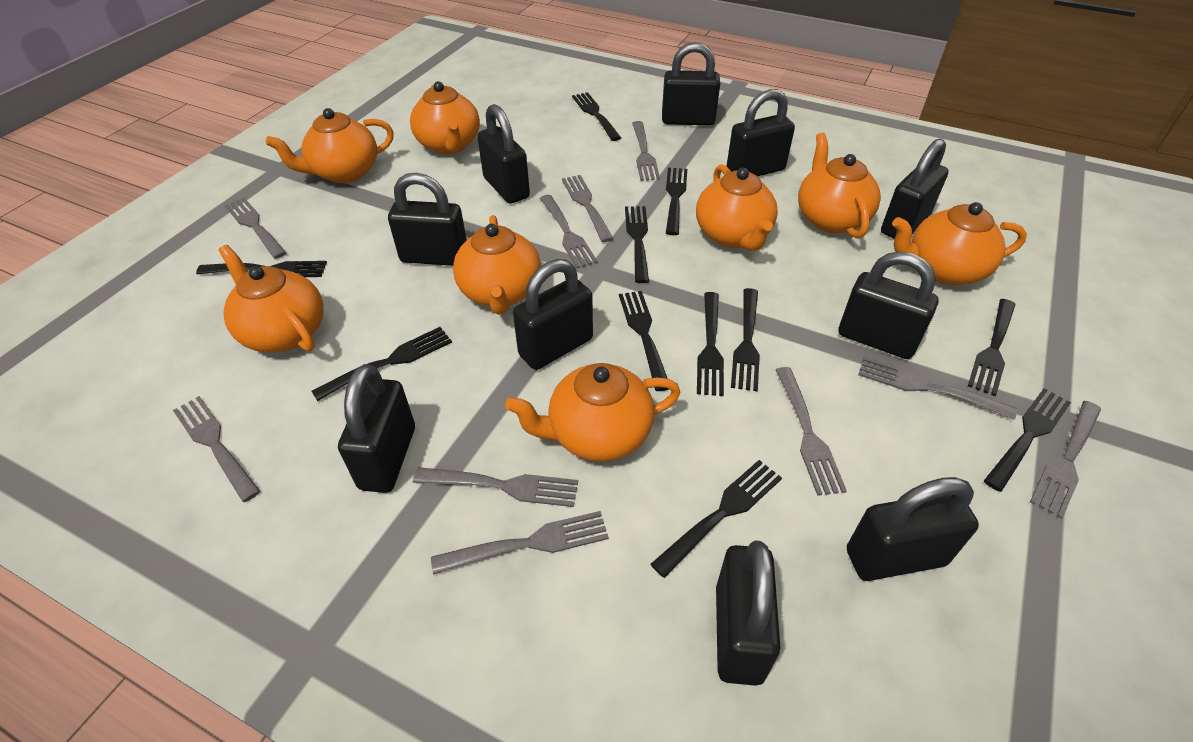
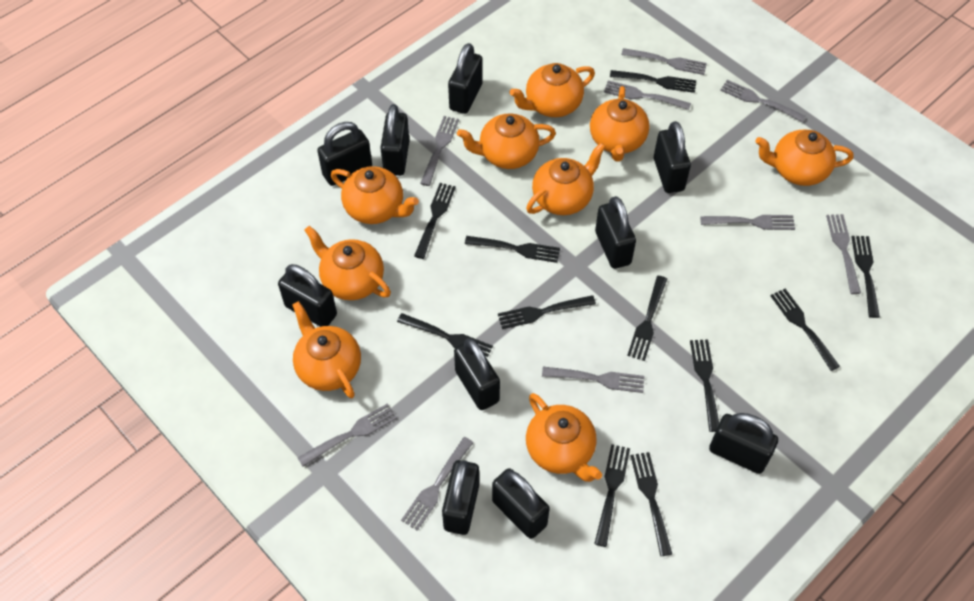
grey fork: [173,396,260,502] [225,197,287,259] [413,467,578,507] [431,511,609,575] [540,195,598,268] [562,175,614,242] [632,121,660,181] [776,367,847,496] [858,356,1017,420] [1030,401,1101,519] = 10 -> [298,403,397,467] [401,437,474,531] [420,116,459,186] [542,367,644,393] [604,80,691,110] [621,48,707,75] [700,215,795,230] [720,80,805,122] [826,214,861,294] = 9
orange teapot: [218,245,323,352] [266,108,394,183] [410,81,480,154] [453,215,541,315] [505,363,681,462] [696,164,778,251] [798,133,881,238] [892,202,1027,285] = 8 -> [293,301,361,398] [304,226,391,300] [331,166,419,224] [457,114,556,169] [510,63,595,117] [526,143,606,215] [526,393,602,482] [590,86,649,162] [755,130,853,186] = 9

